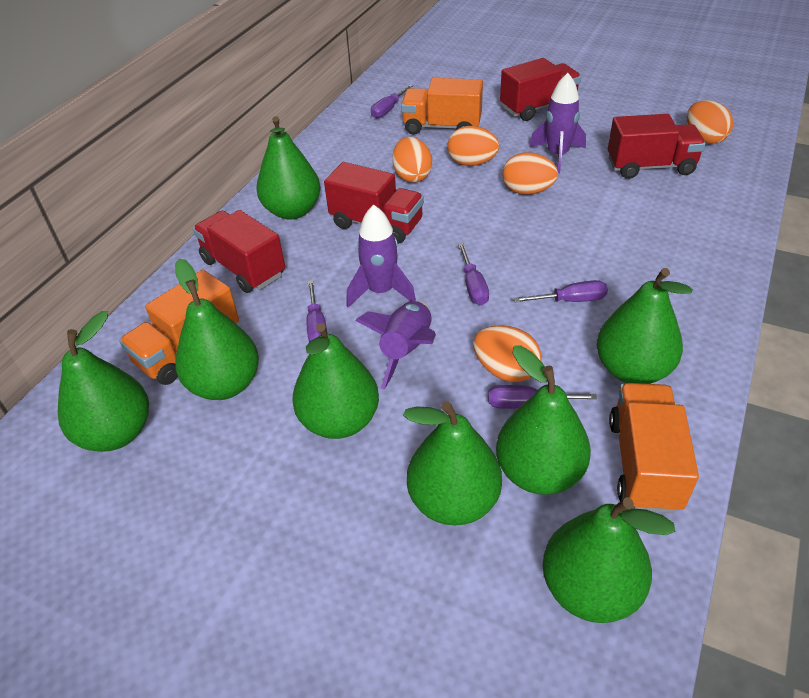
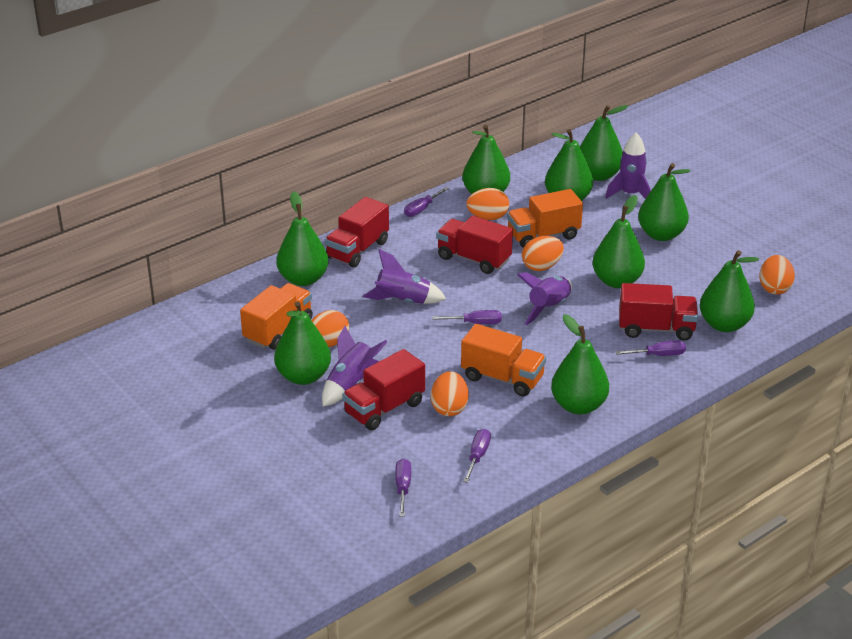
green pear: [58,311,149,452] [175,259,259,400] [256,116,321,220] [292,323,379,439] [403,401,502,526] [496,346,591,495] [542,497,675,623] [596,268,693,384] = 8 -> [274,301,331,385] [277,191,329,286] [462,125,510,194] [545,129,593,201] [551,314,609,415] [580,105,628,181] [592,195,645,288] [638,163,690,241] [700,250,759,332] = 9
purple rocket: [346,205,416,307] [355,301,436,390] [529,73,586,173] = 3 -> [322,326,387,406] [363,249,446,304] [517,272,572,325] [605,133,651,199] = 4

